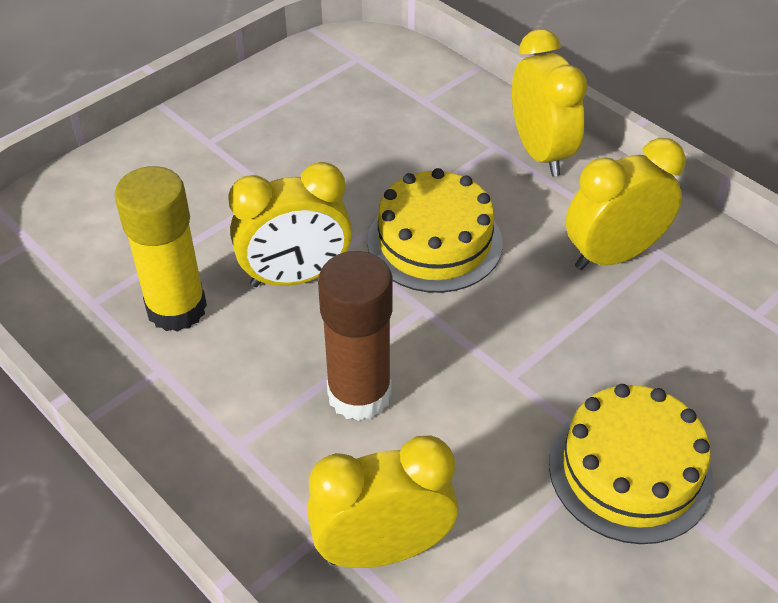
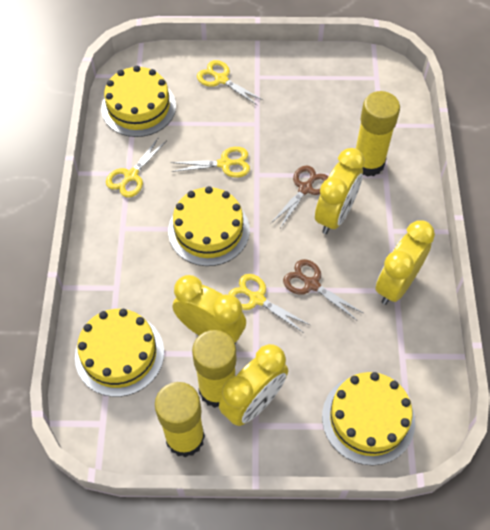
brown glue stick: [318,251,393,421] = 1 -> none = 0
brown scissors: none = 0 -> [271,165,328,228] [283,259,363,320] = 2
yellow cake: [367,168,503,293] [549,384,714,544] = 2 -> [75,309,164,397] [102,66,176,137] [168,186,250,266] [322,372,415,465] = 4
yellow glue stick: [114,166,207,332] = 1 -> [155,382,205,458] [192,330,236,408] [356,91,400,177] = 3
yellow scissors: none = 0 -> [106,137,166,198] [171,147,250,178] [197,60,264,106] [228,274,310,333] = 4

